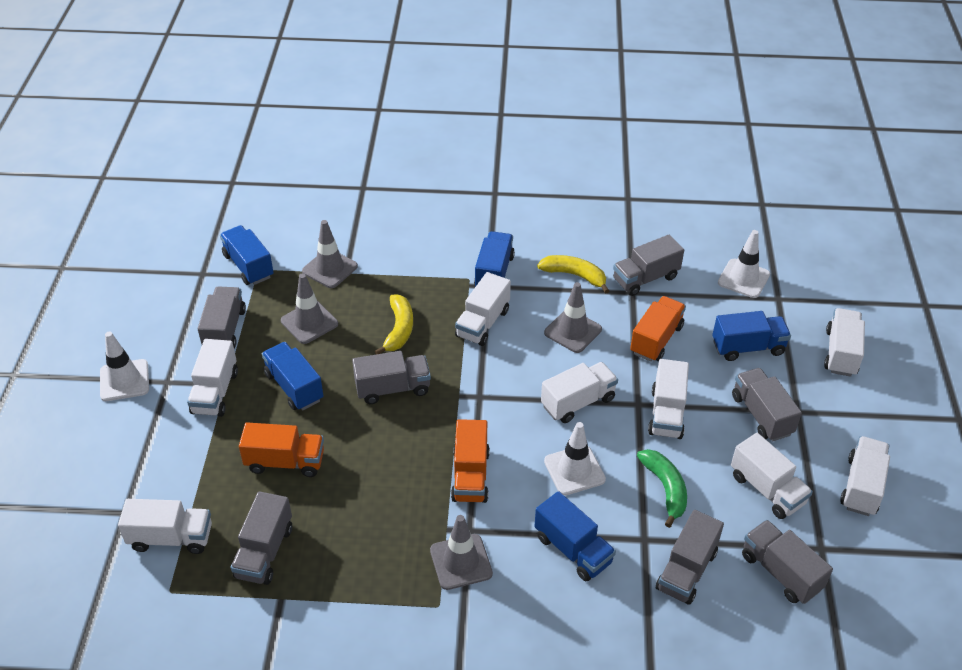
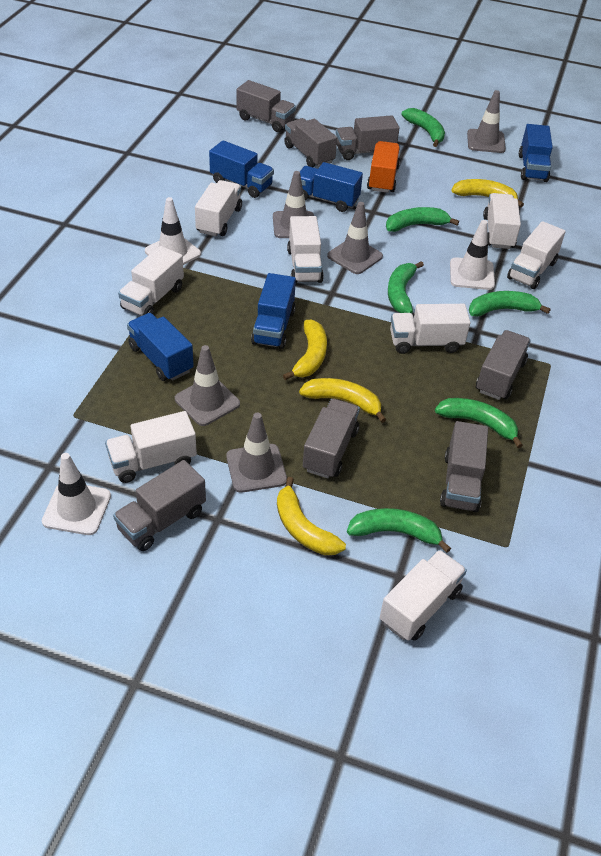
green banana: [637,449,687,528] = 1 -> [347,508,451,553] [386,207,459,232] [388,261,424,313] [401,108,445,147] [435,398,523,448] [469,291,551,317] = 6
grey traffic cone: [281,273,338,344] [302,220,358,288] [430,515,493,590] [544,282,602,353] = 4 -> [175,345,240,426] [226,413,287,493] [273,171,314,238] [327,202,383,274] [467,90,506,153] = 5
orange truck: [239,422,324,477] [451,419,490,503] [630,296,686,362] = 3 -> [367,141,400,193] = 1
yellow banana: [375,294,413,354] [537,255,609,294] = 2 -> [277,477,346,555] [283,320,327,380] [299,378,387,423] [451,179,524,207] = 4

